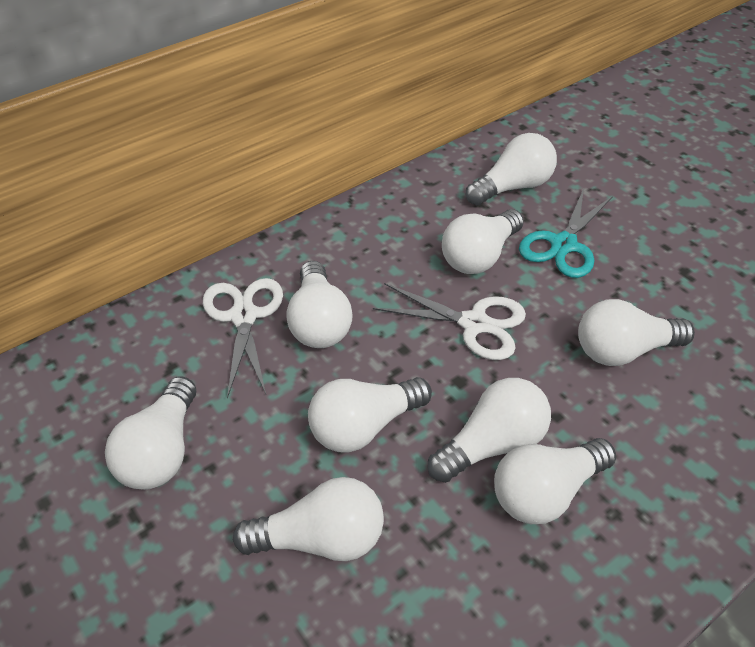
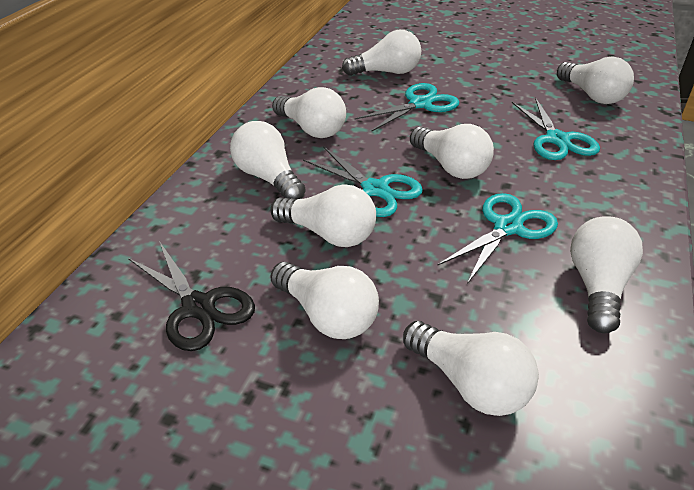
black scissors: none = 0 -> [128,241,255,351] = 1
turquoise scissors: [519,188,613,278] = 1 -> [303,147,423,217] [355,83,459,132] [437,193,558,284] [511,97,600,160] = 4
white scissors: [203,278,283,399] [373,283,526,360] = 2 -> none = 0

